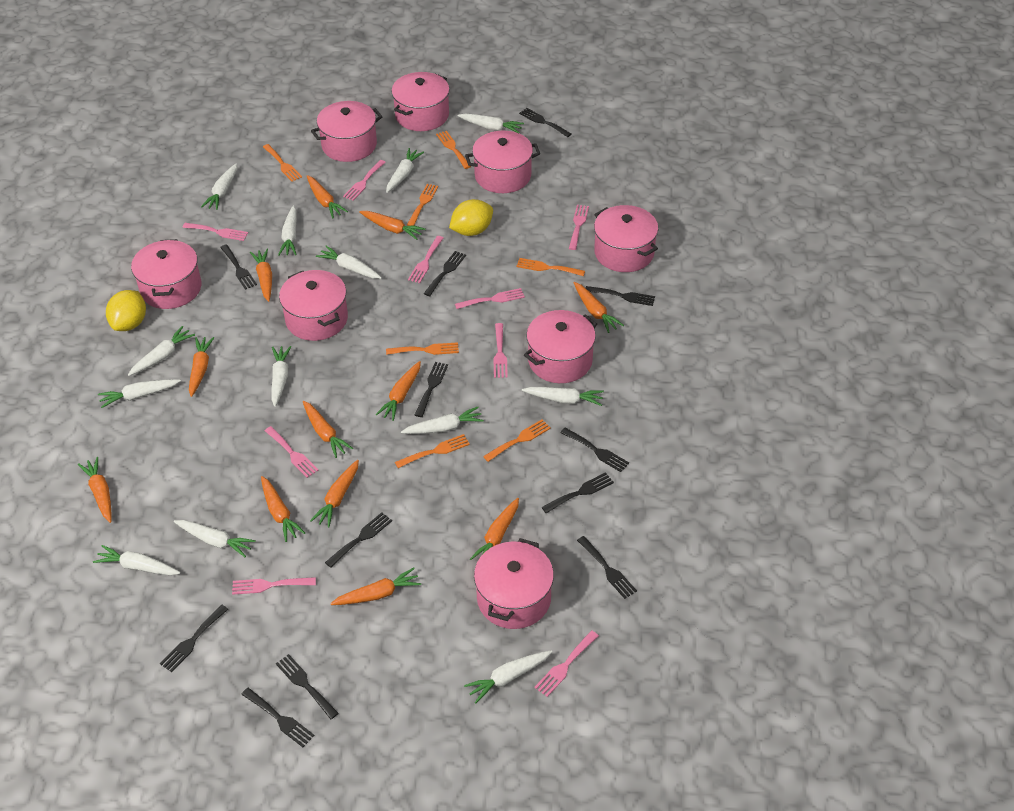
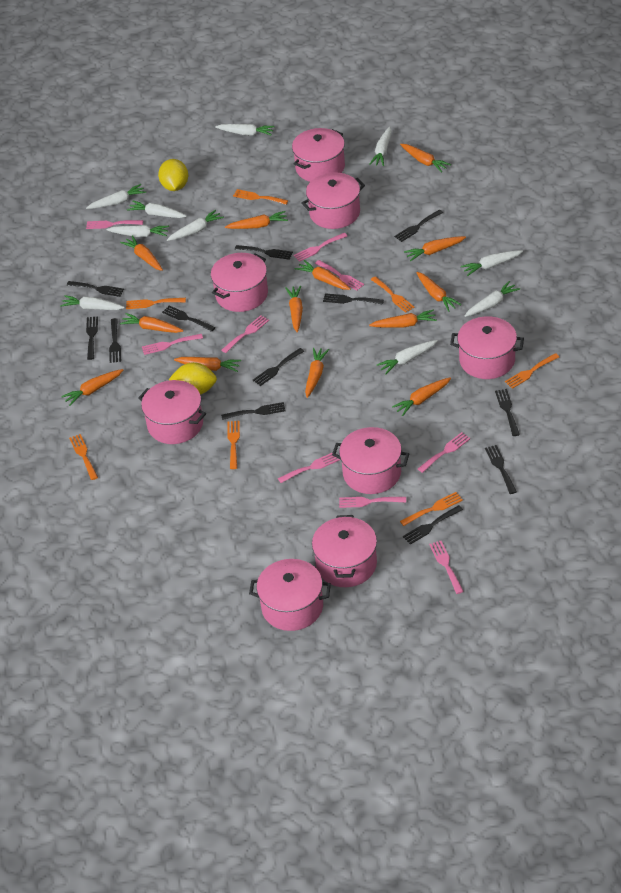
orange carrot: [78,457,112,523] [189,337,214,397] [250,249,272,302] [261,476,305,542] [303,401,353,458] [307,175,348,218] [310,460,359,527] [330,568,421,605] [359,211,426,240] [375,361,421,421] [470,498,519,560] [574,282,624,333] = 12 -> [61,369,123,406] [120,235,163,271] [120,313,183,333] [174,357,241,372] [225,211,288,229] [285,286,303,332] [295,260,351,290] [305,348,329,398] [369,309,437,328] [392,377,451,416] [400,144,451,173] [404,236,466,262] [416,272,462,312] = 13
white carrot: [93,545,180,575] [98,379,181,408] [128,326,195,376] [174,520,256,557] [201,163,237,210] [271,346,291,407] [278,205,297,256] [316,246,382,279] [386,148,424,193] [401,407,484,434] [458,114,524,133] [464,650,552,703] [522,387,604,406] = 13 -> [60,295,125,310] [86,184,146,209] [107,225,169,237] [127,201,187,218] [167,210,224,241] [215,124,275,136] [369,127,392,166] [377,340,438,374] [461,250,523,276] [465,281,520,317] = 10

